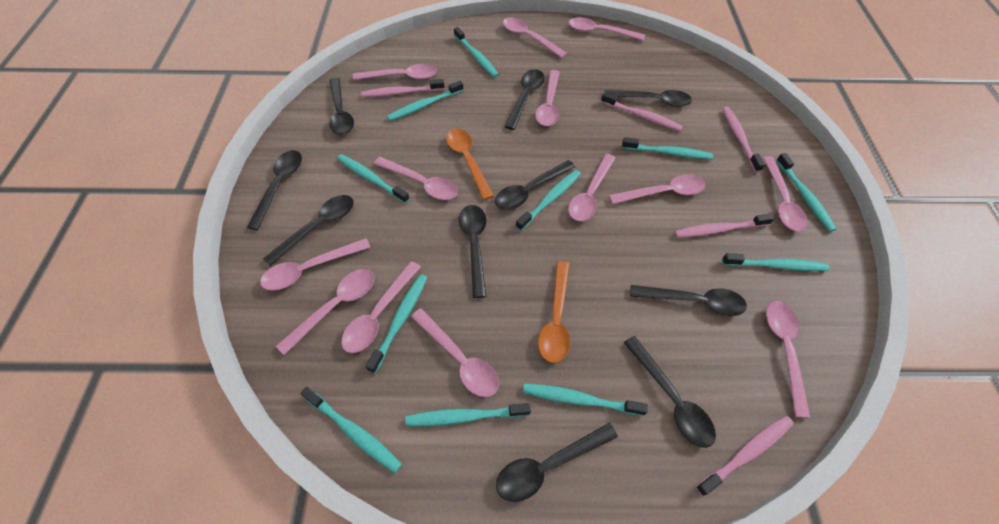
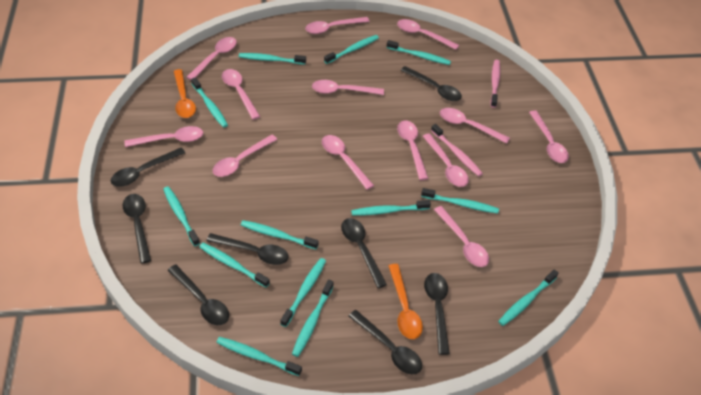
black spoon: [247,150,302,230] [263,195,354,266] [329,78,354,135] [459,205,487,298] [495,160,575,210] [496,423,618,502] [505,69,545,130] [605,90,692,107] [624,336,716,448] [630,285,747,316] = 10 -> [111,148,185,186] [123,194,151,264] [168,264,229,325] [206,233,289,265] [341,218,387,288] [349,310,422,375] [400,66,462,101] [424,273,450,355] = 8
pink toothbrush: [361,79,444,97] [601,92,683,131] [674,214,774,238] [696,416,794,496] [722,106,765,172] = 5 -> [431,124,483,176] [490,60,500,108] = 2
turquoise toothbrush: [300,387,402,473] [337,154,410,203] [365,274,427,373] [387,81,463,121] [405,403,531,426] [454,27,499,77] [516,170,581,231] [523,383,648,416] [622,137,713,160] [722,253,829,271] [776,153,837,232] = 11 -> [163,186,200,246] [191,77,228,128] [199,243,270,288] [216,337,302,376] [239,53,306,65] [241,220,319,249] [280,258,326,327] [292,280,334,357] [324,35,379,64] [351,200,431,216] [387,40,451,65] [421,188,499,214] [498,269,559,326] = 13

